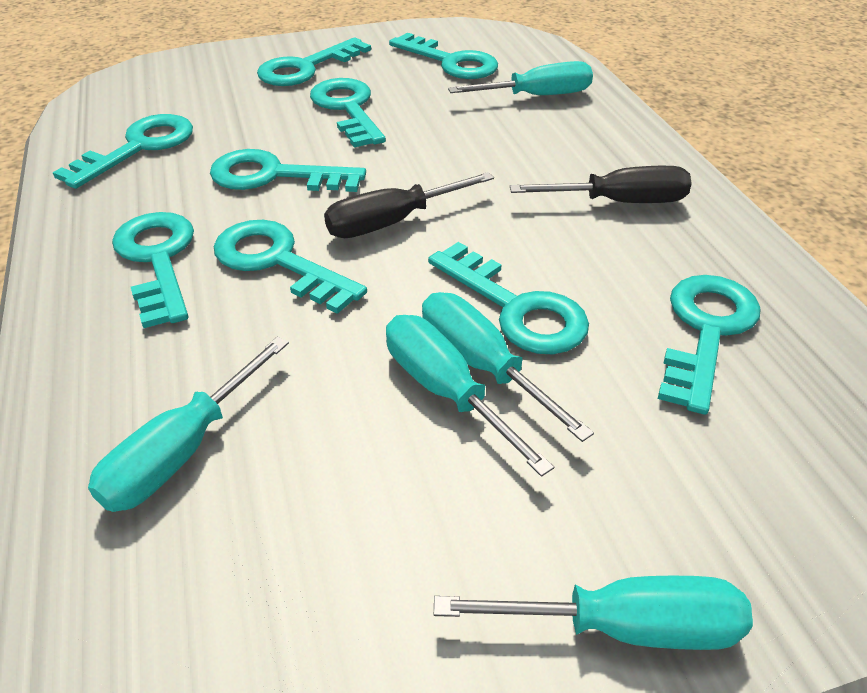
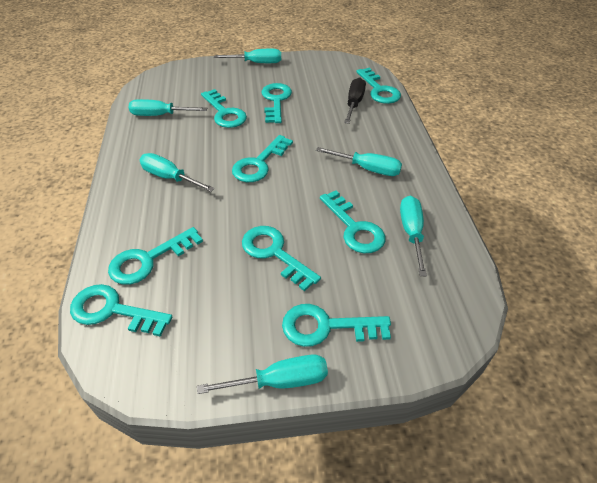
black screwdriver: [324,172,494,238] [510,166,692,203] = 2 -> [344,77,366,124] = 1
turquoise screwdriver: [88,336,289,512] [386,315,554,477] [422,292,594,442] [434,576,753,650] [448,61,593,95] = 5 -> [128,99,207,116] [140,153,215,192] [197,354,328,394] [214,49,281,63] [316,147,402,176] [400,196,427,276] = 6

